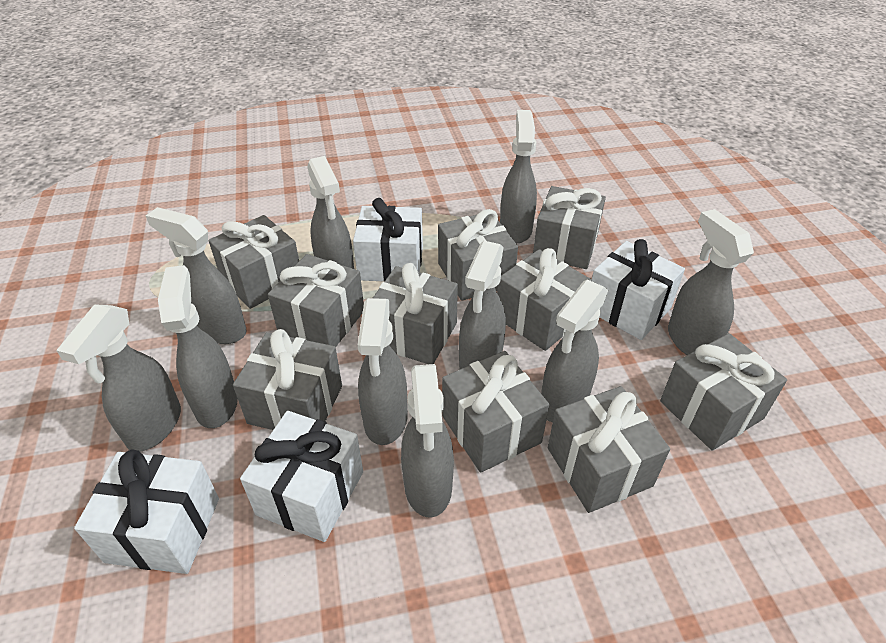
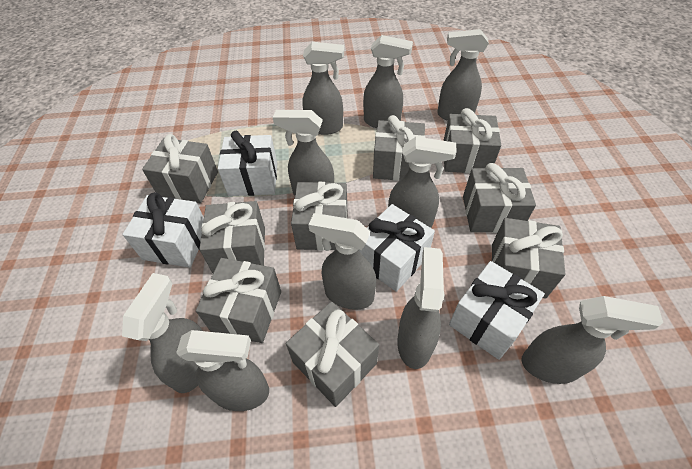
grey gift: [208,215,299,309] [233,329,342,430] [268,254,364,347] [373,263,458,364] [438,209,518,301] [442,351,549,473] [497,248,592,351] [533,186,606,269] [548,386,670,513] [660,333,787,451] = 10 -> [142,134,218,203] [196,258,281,343] [199,201,265,273] [286,301,379,407] [291,182,347,251] [373,115,425,181] [443,108,501,173] [463,163,536,233] [492,218,566,298] = 9

